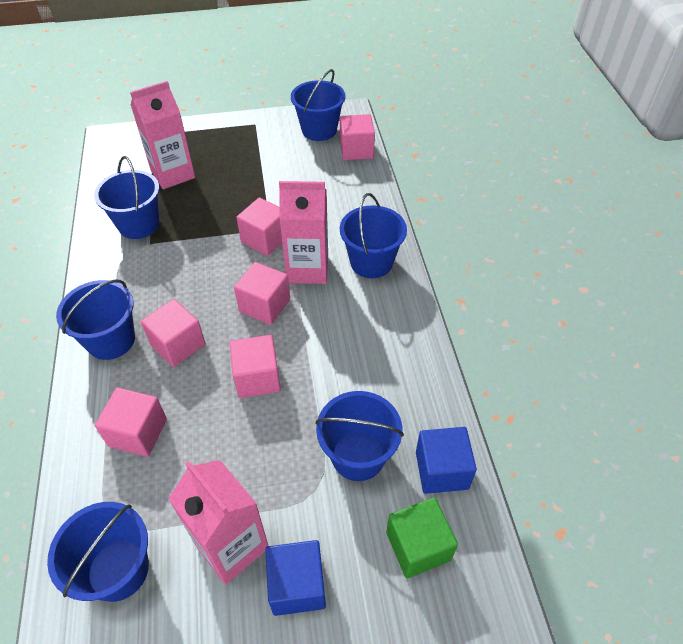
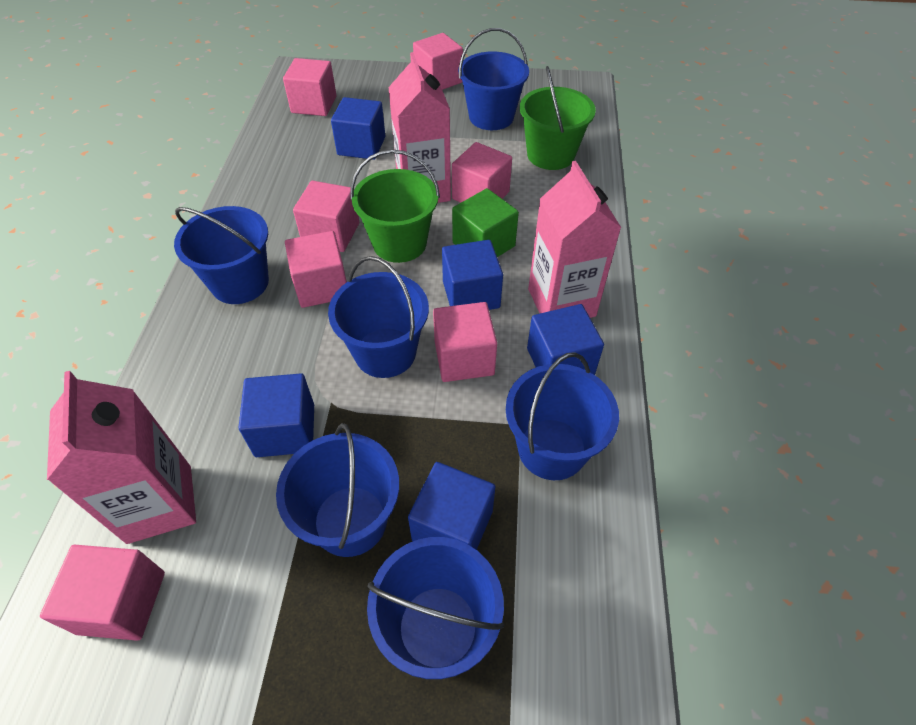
blue cube: [265,540,326,616] [416,427,477,494] = 2 -> [239,373,314,457] [331,97,385,160] [408,462,496,550] [442,240,503,310] [527,304,604,375] = 5
green bucket: none = 0 -> [350,149,440,263] [520,66,596,170] = 2
pink cube: [95,388,167,457] [141,299,205,367] [230,335,281,398] [234,262,290,325] [236,197,282,256] [340,114,375,160] = 6 -> [40,545,165,641] [283,58,336,116] [285,231,347,308] [293,181,359,252] [413,33,463,90] [433,302,497,382] [452,142,512,203] = 7

